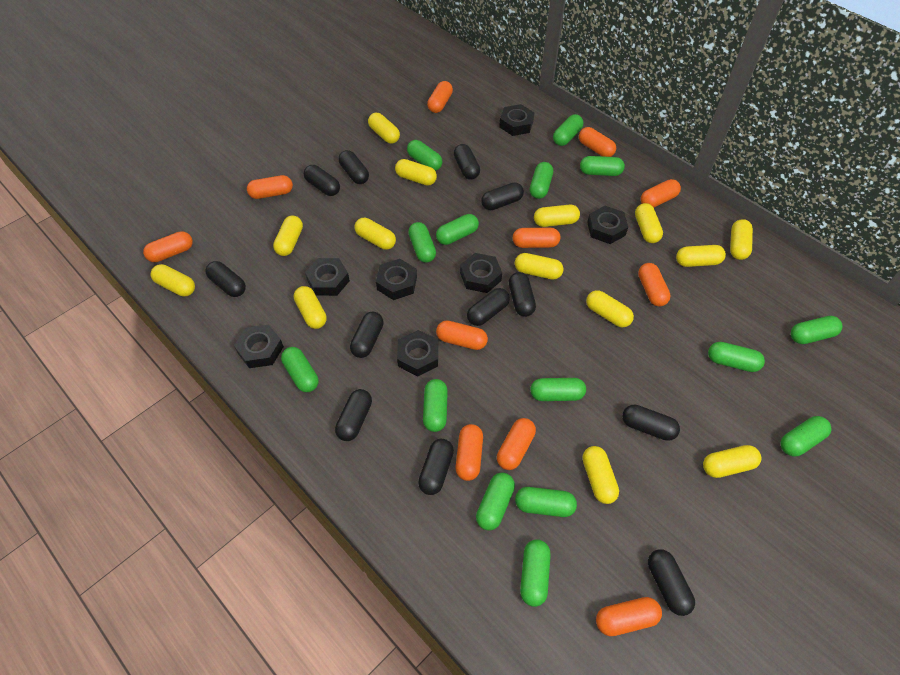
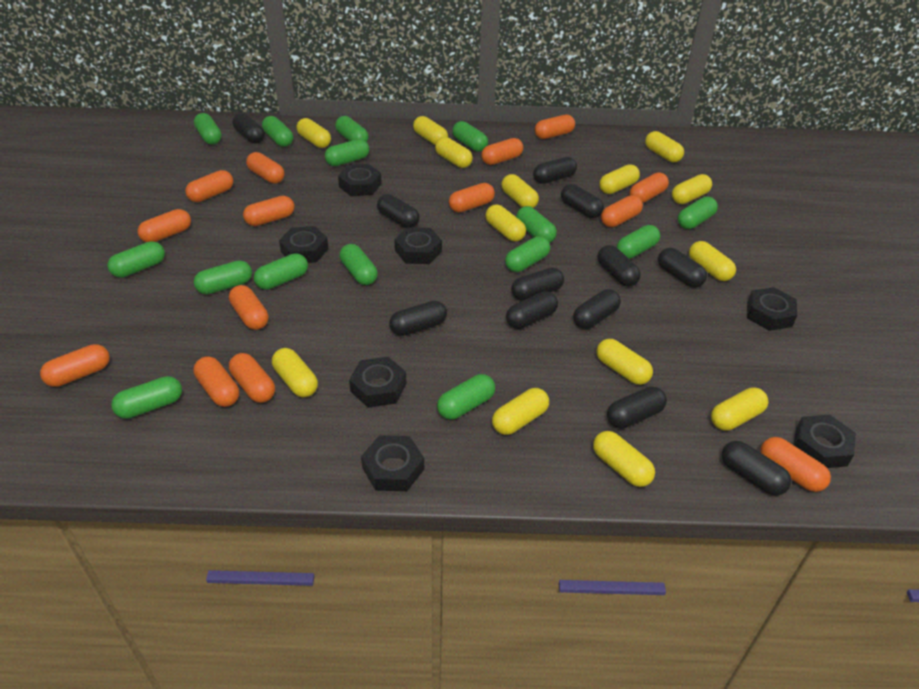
orange capsule: [143,231,193,262] [247,175,293,199] [427,81,453,113] [436,320,488,350] [456,424,483,481] [497,418,536,470] [513,228,560,248] [579,127,616,157] [596,597,662,636] [638,263,671,307] [641,179,681,208] = 11 -> [40,344,110,387] [138,209,191,242] [185,170,233,202] [193,356,239,407] [229,285,269,330] [229,353,275,403] [243,196,294,226] [246,152,285,184] [449,183,495,213] [481,138,523,165] [535,114,575,139] [601,195,643,227] [630,172,669,203] [760,437,831,492] = 14

